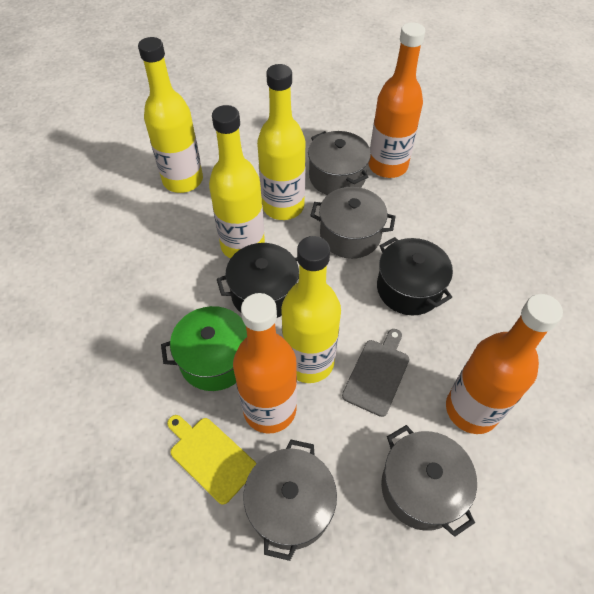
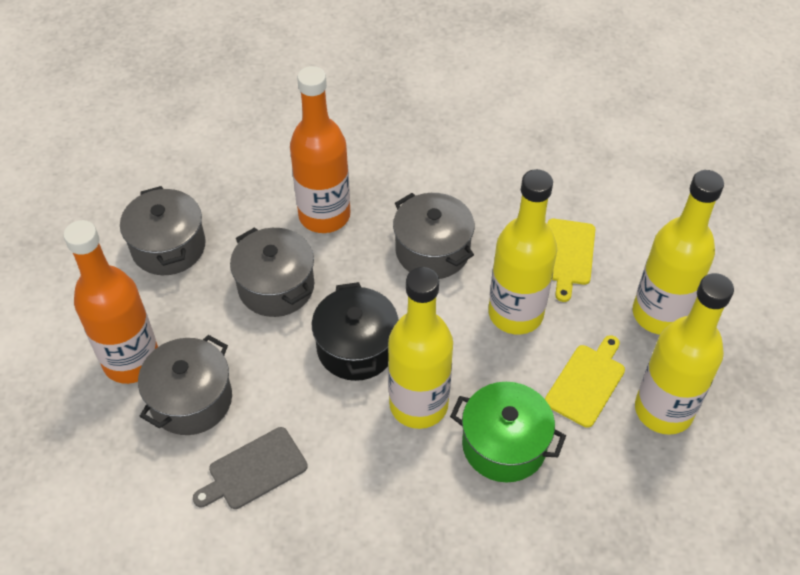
black pot: [217,243,299,318] [377,237,453,315] = 2 -> [312,282,398,381] = 1
orange bottle: [233,293,297,433] [368,22,425,178] [446,294,563,434] = 3 -> [63,220,158,384] [290,66,350,233] = 2
yellow cutting board: [167,415,257,505] = 1 -> [545,335,625,428] [547,219,595,302] = 2

